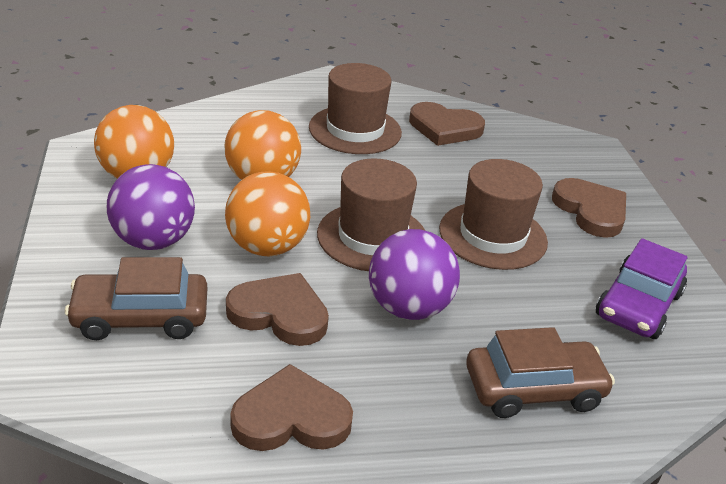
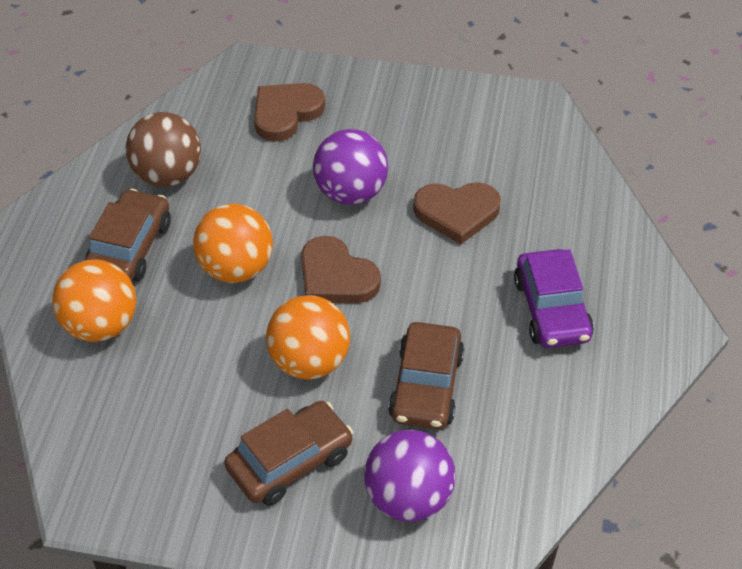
brown ball: none = 0 -> [126,112,201,187] = 1
brown car: [65,257,207,340] [466,327,615,418] = 2 -> [85,189,171,281] [224,401,353,506] [388,322,464,429] = 3
brown hat: [309,63,402,154] [317,158,425,271] [439,159,548,270] = 3 -> none = 0
brown heart: [226,273,329,346] [230,364,353,451] [409,102,485,146] [552,178,626,238] = 4 -> [254,83,325,142] [301,236,381,303] [413,182,501,245] = 3

